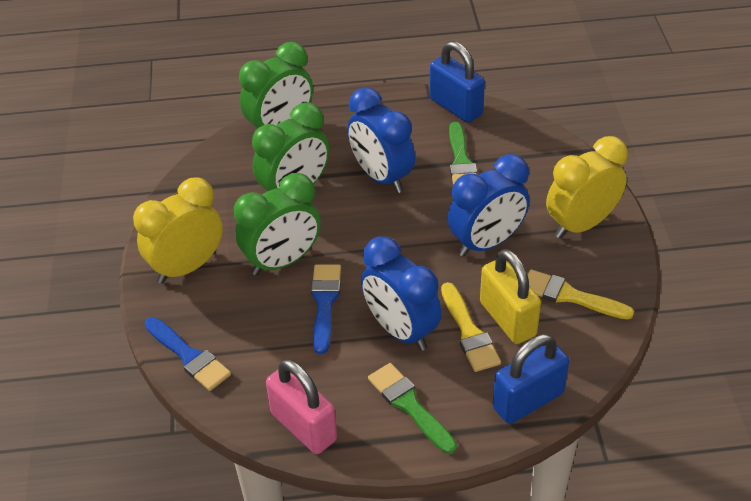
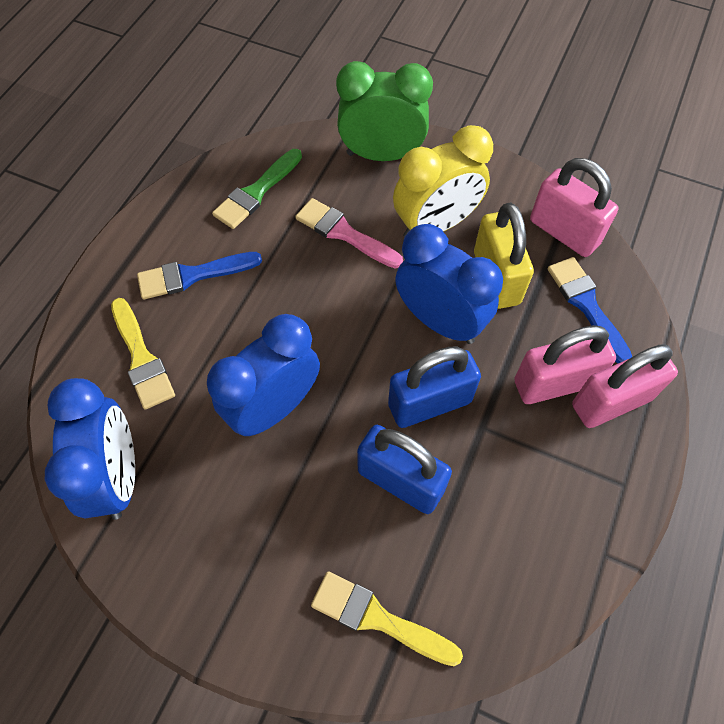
green brush: [368,363,457,454] [449,122,477,185] = 2 -> [212,149,302,229] = 1
green clock: [234,173,321,276] [239,42,313,128] [252,102,329,191] = 3 -> [336,61,433,161] = 1
pink brush: none = 0 -> [295,198,403,269] = 1
pink padlock: [266,359,337,454] = 1 -> [514,325,616,404] [530,158,618,257] [572,344,678,428] = 3
yellow clock: [133,177,223,284] [546,136,628,239] = 2 -> [393,125,493,237] = 1

